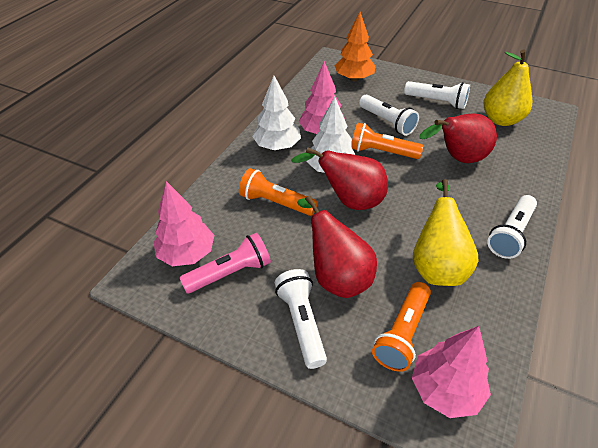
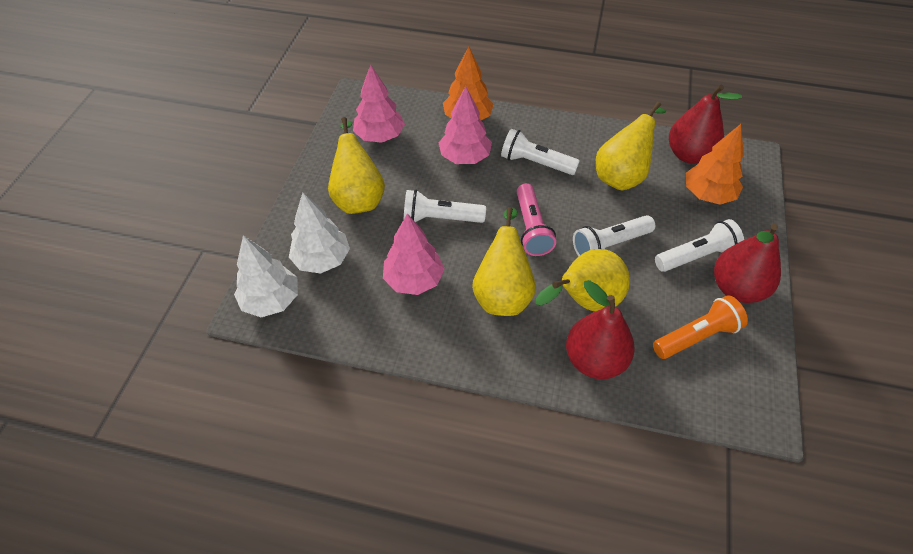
orange flashlight: [239,168,318,216] [352,122,423,159] [372,282,431,372] = 3 -> [653,295,748,359] = 1
orange tree: [335,12,376,81] = 1 -> [443,46,493,120] [686,124,744,205] = 2
yellow pear: [413,179,478,286] [483,50,532,126] = 2 -> [328,117,385,214] [472,207,536,316] [536,249,630,311] [596,102,666,191] = 4

